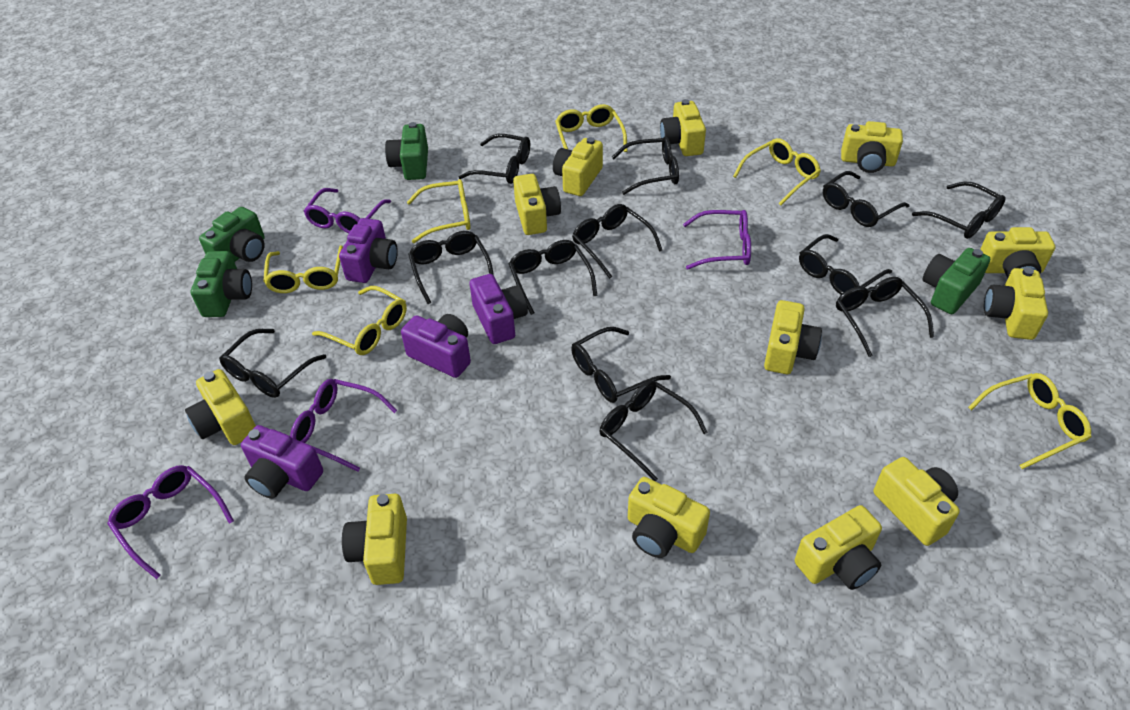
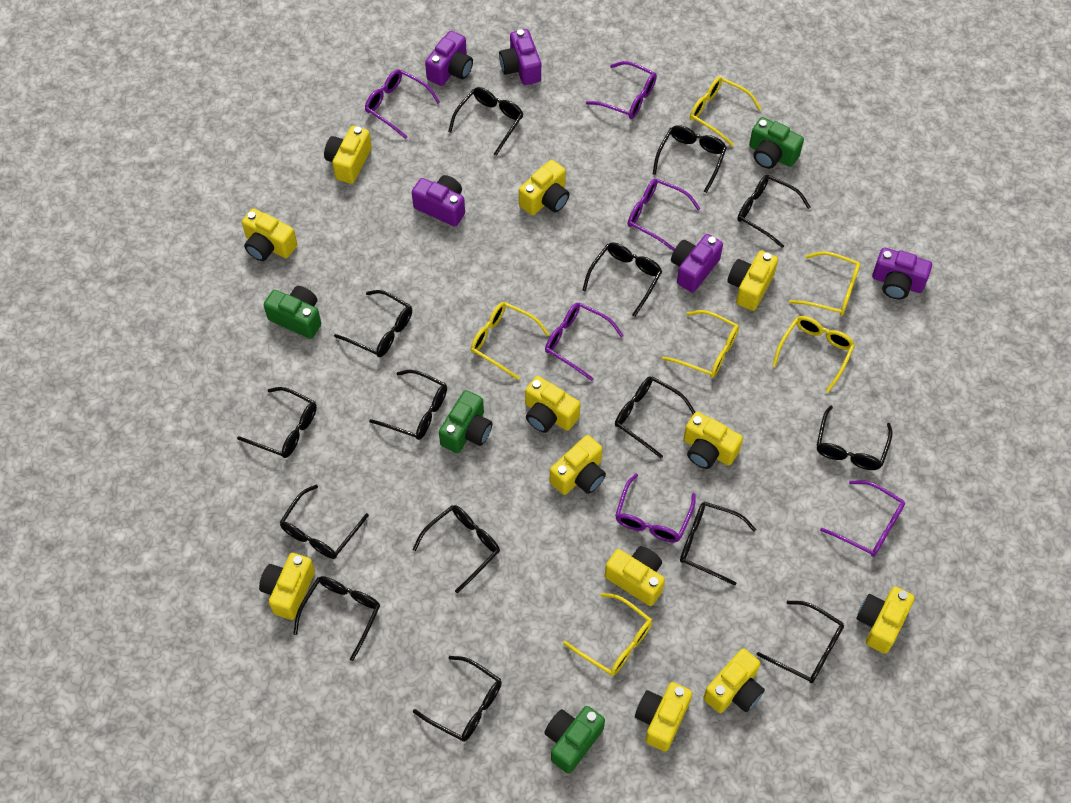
black glasses: [219,329,326,398] [408,231,494,304] [459,134,530,184] [509,240,597,315] [571,327,671,403] [572,204,662,279] [600,380,708,481] [612,136,679,195] [799,234,892,295] [823,171,909,227] [836,277,934,357] [912,182,1006,239] = 12 -> [237,387,317,458] [279,485,369,559] [293,576,380,661] [334,290,412,357] [369,370,447,440] [412,505,500,593] [413,656,502,742] [448,87,524,156] [582,243,662,317] [615,376,695,458] [653,125,727,193] [680,501,756,586] [737,175,810,248] [757,601,844,683] [817,405,893,470] = 15
purple camera: [241,425,323,499] [339,218,398,283] [401,314,471,378] [470,274,528,344] = 4 -> [412,175,465,227] [425,31,473,86] [499,29,541,85] [671,234,723,292] [872,247,932,299] = 5
purple glasses: [107,465,234,579] [290,379,397,472] [304,188,391,233] [683,210,751,270] = 4 -> [365,69,440,139] [545,303,624,381] [586,61,657,119] [615,474,696,542] [628,179,701,251] [820,480,905,557] = 6

